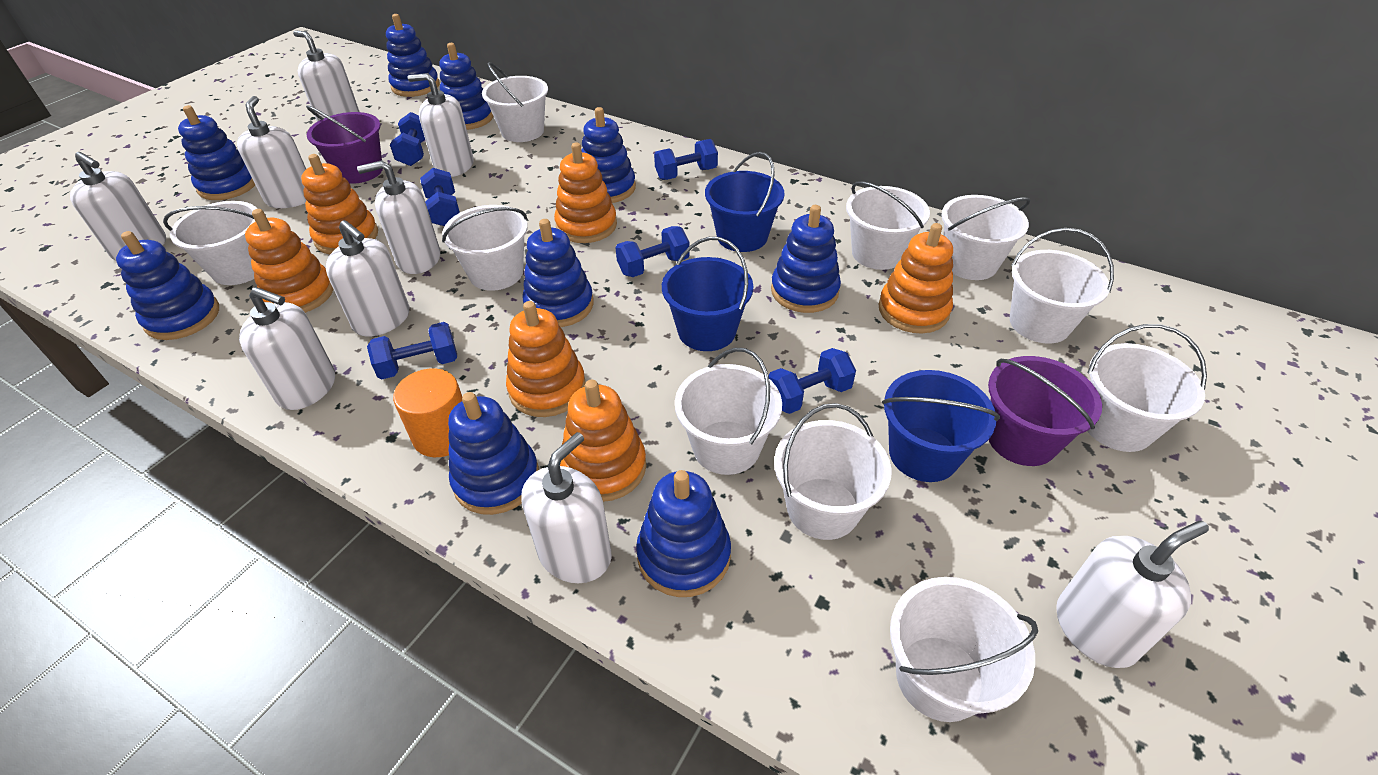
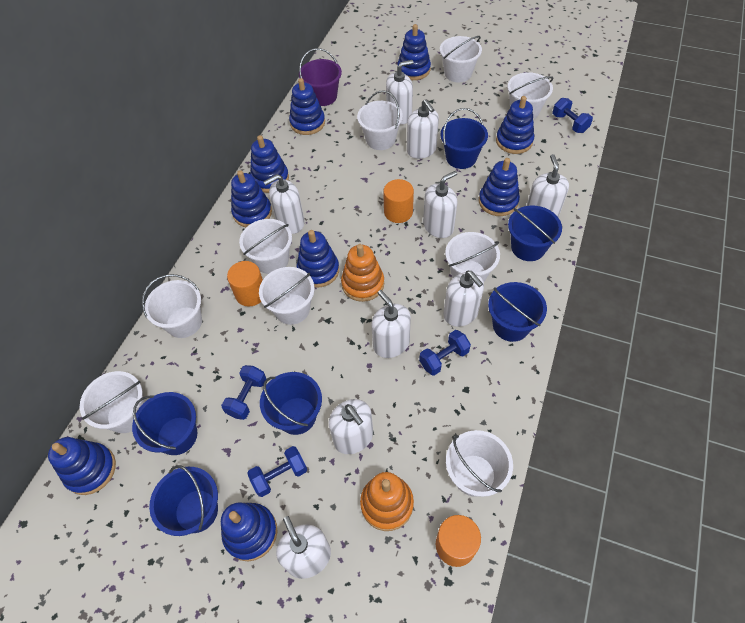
blue bucket: [662,237,753,351] [705,152,785,252] [882,370,1000,482] = 3 -> [132,392,197,455] [149,465,218,536] [260,372,322,435] [440,108,488,169] [488,282,547,342] [508,206,562,261] = 6
blue dumbbell: [367,322,457,379] [390,112,425,166] [420,168,460,226] [616,226,690,277] [654,139,718,180] [769,348,856,414] = 6 -> [221,365,266,420] [247,446,307,497] [419,330,471,376] [553,98,593,133] = 4
orange cylinder: [393,368,462,457] = 1 -> [227,261,263,307] [383,179,414,223] [436,515,481,567] = 3
orange stacking toy: [245,209,333,313] [301,154,378,254] [506,301,586,417] [554,142,617,243] [560,380,646,502] [879,223,953,333] = 6 -> [341,244,384,302] [360,472,414,531] = 2
purple bucket: [306,105,383,184] [988,356,1102,466] = 2 -> [299,48,342,106] = 1
white bucket: [163,201,257,285] [442,205,528,291] [482,62,548,142] [675,348,782,475] [774,403,892,540] [846,181,930,270] [890,577,1038,722] [941,195,1030,280] [1009,228,1114,344] [1087,324,1207,452] = 10 -> [80,371,144,433] [142,274,202,338] [239,219,292,274] [259,267,315,325] [357,90,403,150] [440,36,482,82] [445,232,500,282] [446,430,513,497] [507,72,554,120] = 9

